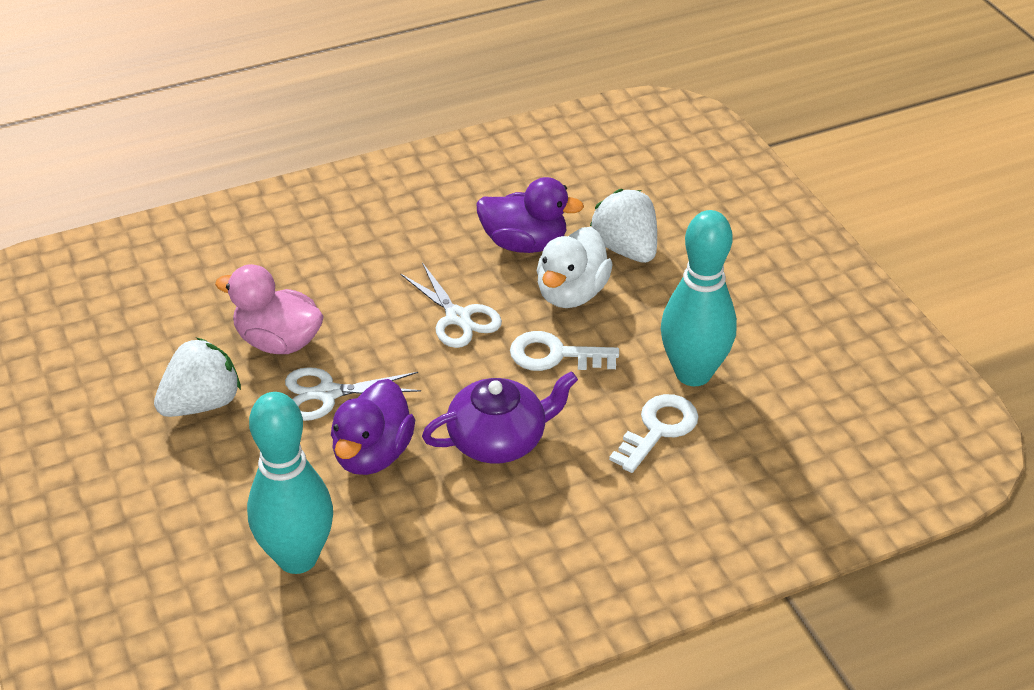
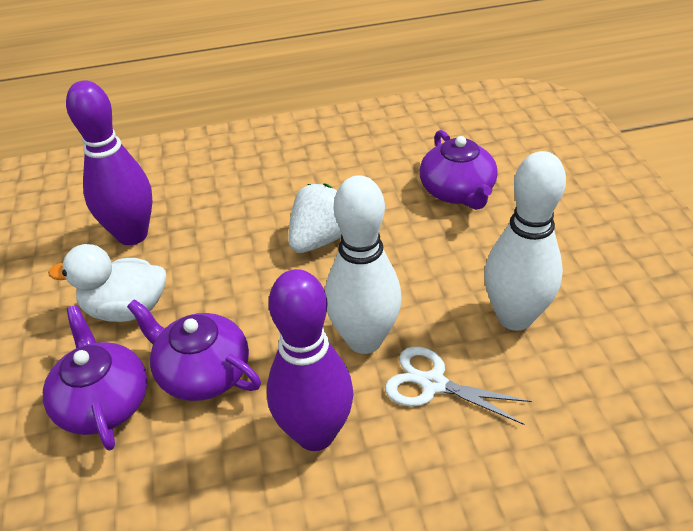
pink duck: [215,264,324,354] = 1 -> none = 0
purple bowling pin: none = 0 -> [66,80,153,245] [267,269,354,451] = 2
purple duck: [331,379,415,475] [476,177,584,253] = 2 -> none = 0
purple teapot: [422,371,578,464] = 1 -> [43,305,147,451] [127,299,261,401] [420,130,498,210] = 3
turquoise bowling pin: [247,392,333,574] [661,210,737,386] = 2 -> none = 0
white bowling pin: none = 0 -> [325,175,402,354] [484,151,566,331] = 2
white key: [510,331,619,371] [609,394,699,473] = 2 -> none = 0
white scissors: [285,367,421,421] [400,262,502,348] = 2 -> [385,346,532,425] = 1
white strawberry: [154,337,241,417] [590,189,657,263] = 2 -> [288,183,342,253] = 1

